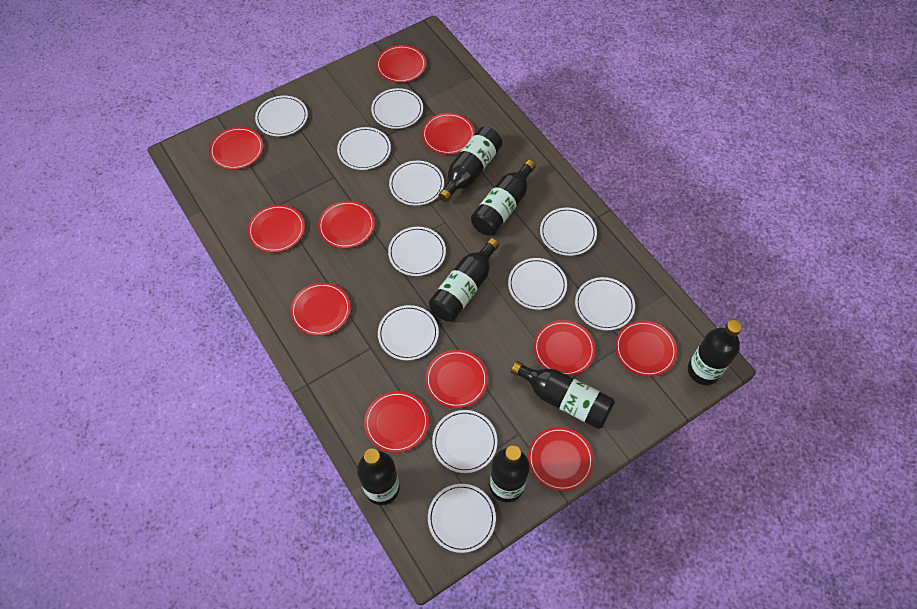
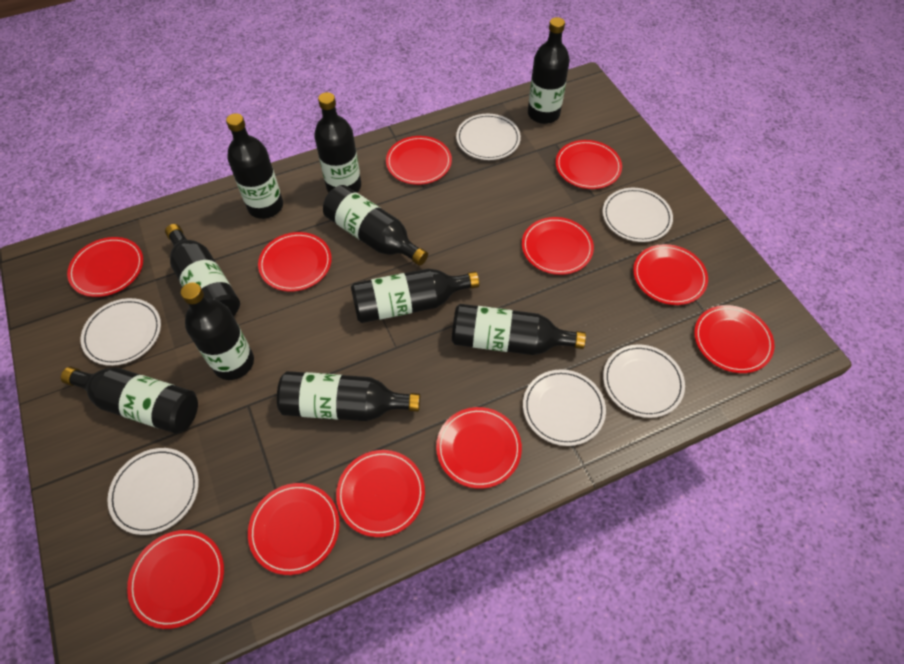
black bottle: [357,448,400,505] [429,238,499,321] [438,127,502,202] [471,160,536,236] [489,445,530,502] [511,361,615,429] [688,320,742,385] = 7 -> [61,367,198,434] [165,224,240,316] [181,283,254,380] [226,113,283,219] [277,371,420,421] [314,92,361,193] [323,185,428,266] [351,269,479,323] [452,304,586,355] [528,17,570,124] = 10
white plate: [255,96,308,136] [337,127,391,170] [371,88,423,129] [378,305,439,360] [388,227,446,276] [389,161,444,206] [428,484,496,553] [432,410,498,473] [508,258,567,310] [540,208,597,256] [575,277,635,330] = 11 -> [81,298,161,366] [107,448,199,535] [456,114,521,160] [523,369,606,446] [603,188,673,242] [603,344,685,418] = 6

